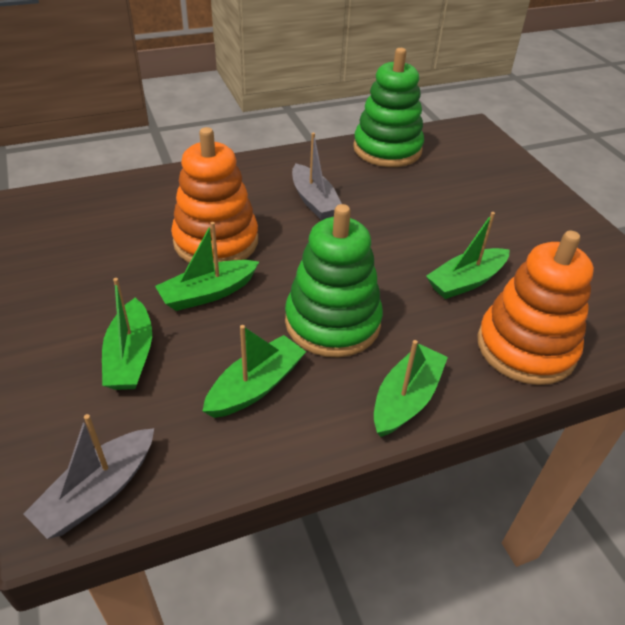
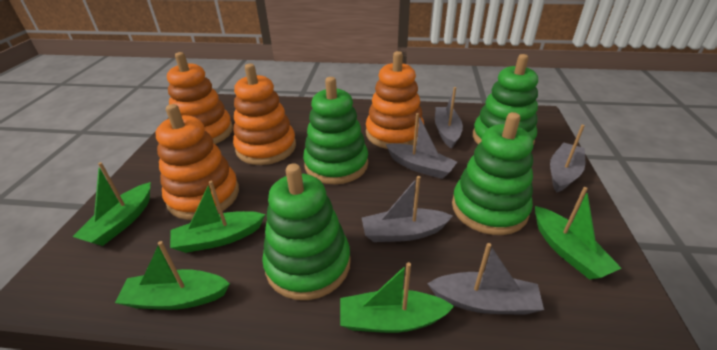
green stacking toy: [285,204,383,358] [353,48,424,167] = 2 -> [262,163,351,300] [303,77,368,184] [452,112,533,235] [473,54,538,146] = 4
grey boat: [23,414,154,539] [292,133,342,220] = 2 -> [362,176,453,242] [386,113,457,179] [427,243,544,315] [435,87,463,149] [550,125,585,193] = 5
orange stacking toy: [171,127,258,263] [477,231,594,385] = 2 -> [156,104,239,220] [167,52,233,144] [233,64,296,165] [366,51,424,149] = 4

